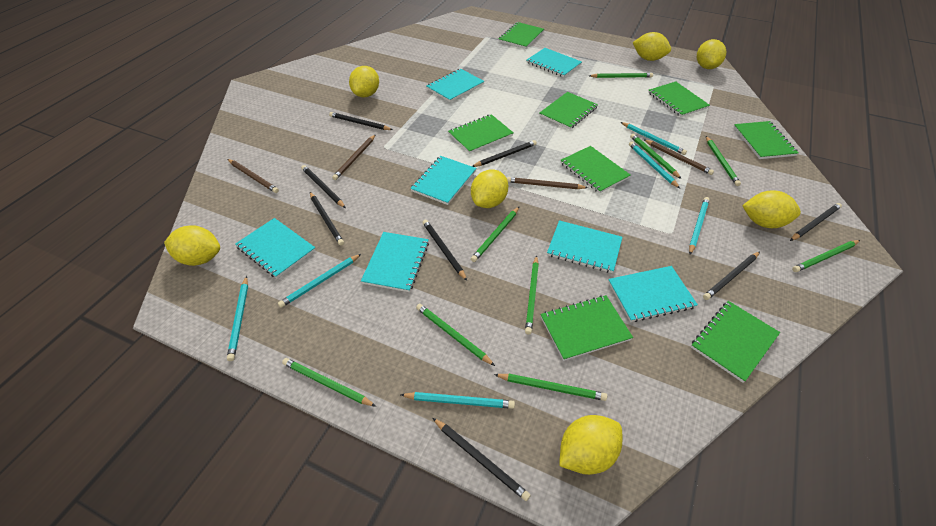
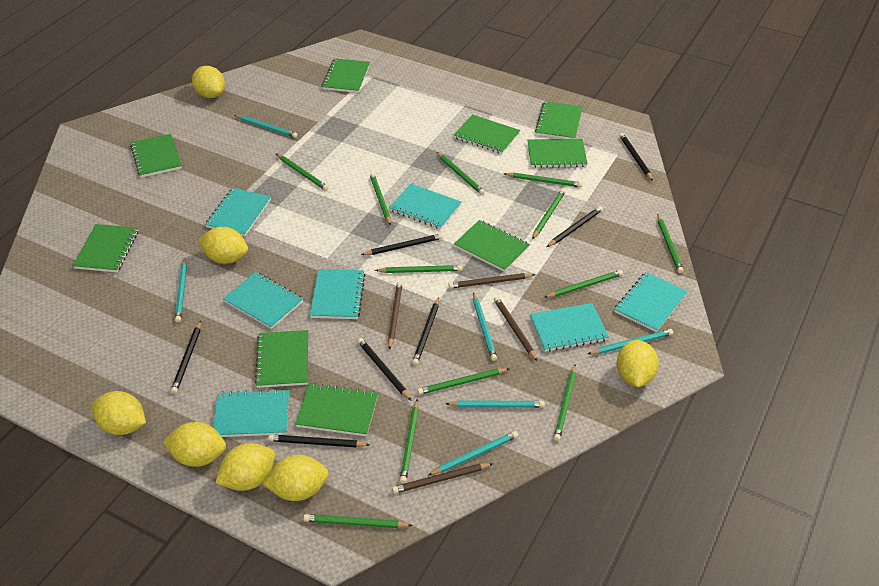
black pencil: [301,165,346,208] [310,192,344,246] [329,112,393,130] [422,220,467,281] [433,418,531,501] [472,140,537,167] [703,252,760,300] [790,203,842,241] = 8 -> [171,321,201,394] [268,434,370,448] [357,338,412,401] [361,233,443,255] [412,297,439,365] [547,206,603,247] [619,133,653,181] = 7
green notebook: [448,114,514,153] [499,22,544,49] [539,92,598,129] [540,295,633,361] [561,146,631,193] [648,81,710,117] [691,301,780,383] [734,121,798,159] = 8 -> [73,224,138,272] [130,134,182,178] [255,330,308,388] [296,383,378,436] [322,58,370,93] [454,114,520,154] [454,220,530,272] [527,139,588,168] [535,101,583,139] = 9
green pencil: [282,358,376,407] [416,304,495,366] [471,207,519,262] [494,374,607,401] [525,255,539,334] [589,73,653,78] [630,134,681,179] [706,136,741,186] [792,240,860,272] = 9 -> [276,154,329,191] [303,514,413,528] [370,173,391,226] [375,265,463,273] [399,399,419,483] [417,368,510,395] [437,152,485,195] [504,173,583,187] [532,189,566,239] [545,270,623,298] [554,365,576,441] [657,215,684,273] = 12

